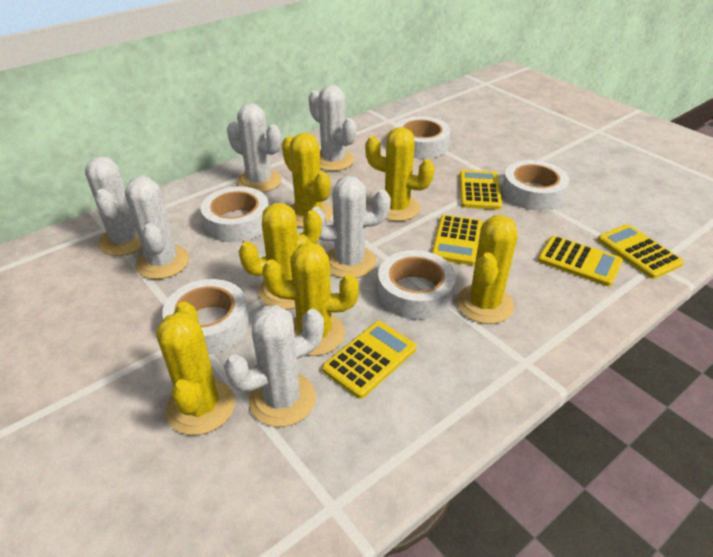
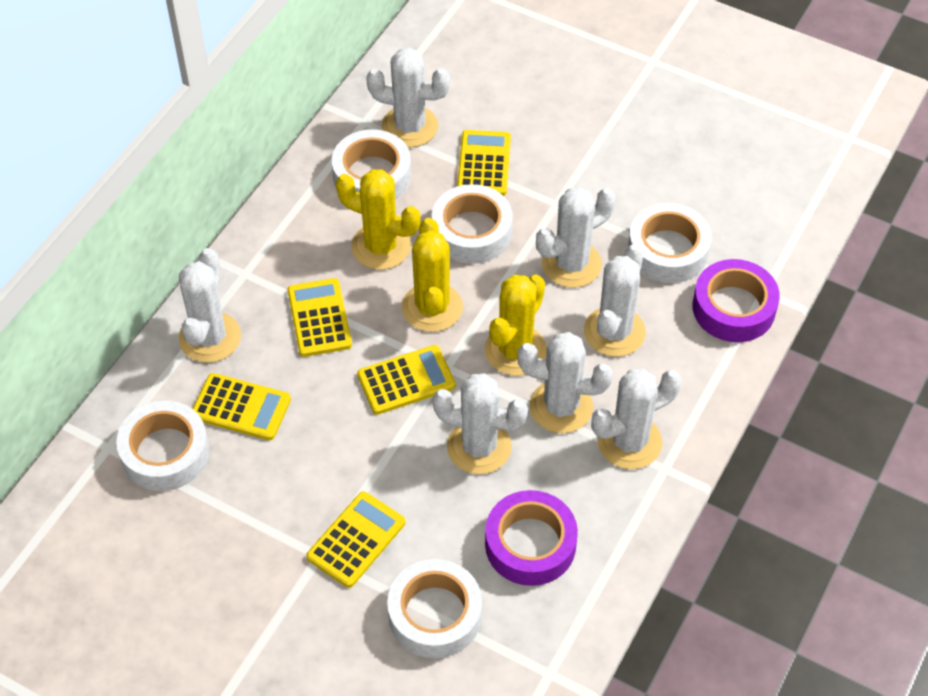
purple tape: none = 0 -> [485,490,578,586] [693,259,780,342] = 2
white cactus: [85,157,142,256] [125,175,189,279] [224,305,324,427] [227,103,282,193] [309,85,356,171] [312,176,391,278] = 6 -> [179,248,241,363] [366,47,450,147] [432,373,528,474] [517,332,613,433] [536,187,616,288] [584,244,646,357] [591,368,682,469] = 7
yellow cactus: [156,302,235,435] [239,203,322,310] [262,242,359,356] [282,133,333,228] [365,127,435,221] [456,215,518,324] = 6 -> [336,169,421,270] [402,218,463,332] [484,274,547,376] = 3

